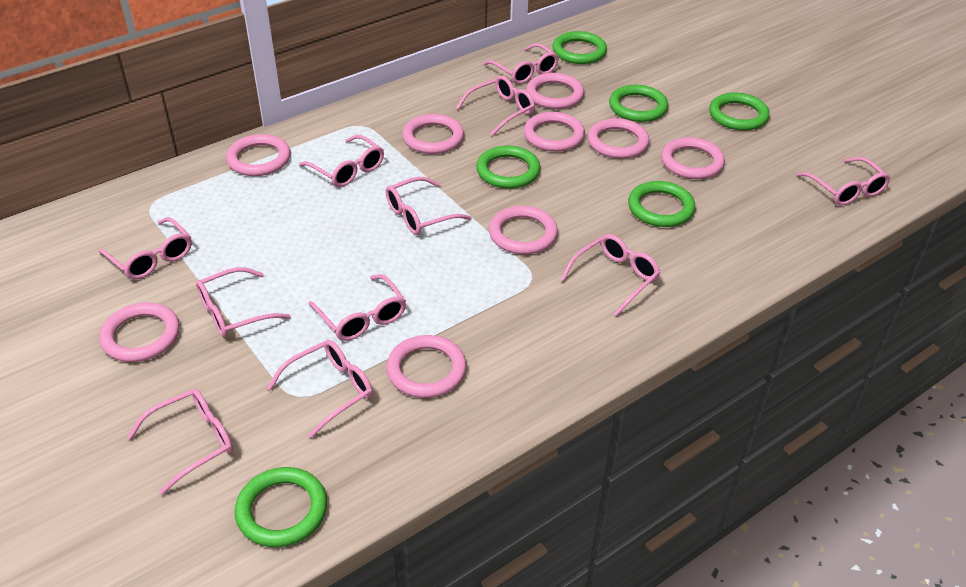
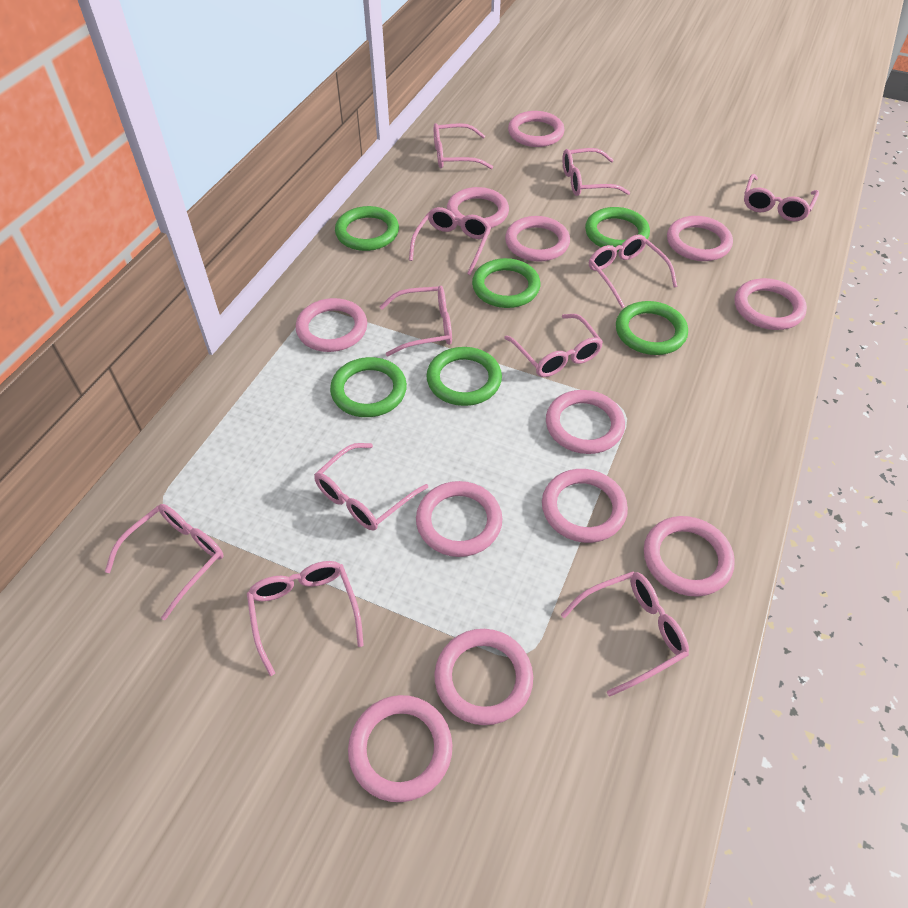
pink ring: [99,303,180,362] [226,134,291,176] [386,335,466,398] [402,114,464,154] [489,206,558,254] [524,112,585,152] [526,73,584,109] [587,118,649,159] [661,137,725,179] = 9 -> [296,298,367,352] [348,695,452,802] [416,481,502,557] [434,629,533,725] [447,187,509,228] [505,216,570,262] [508,111,564,147] [542,469,628,543] [546,390,625,454] [644,516,735,597] [667,216,733,261] [735,278,807,330] = 12

